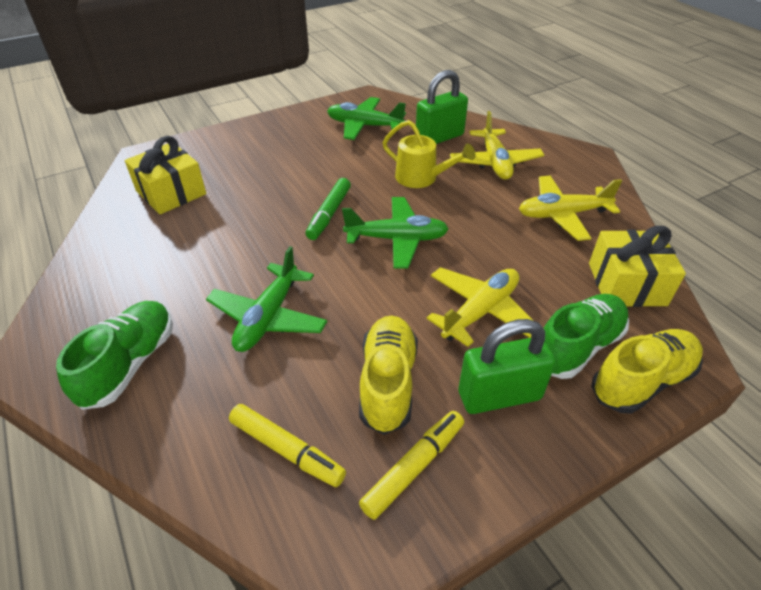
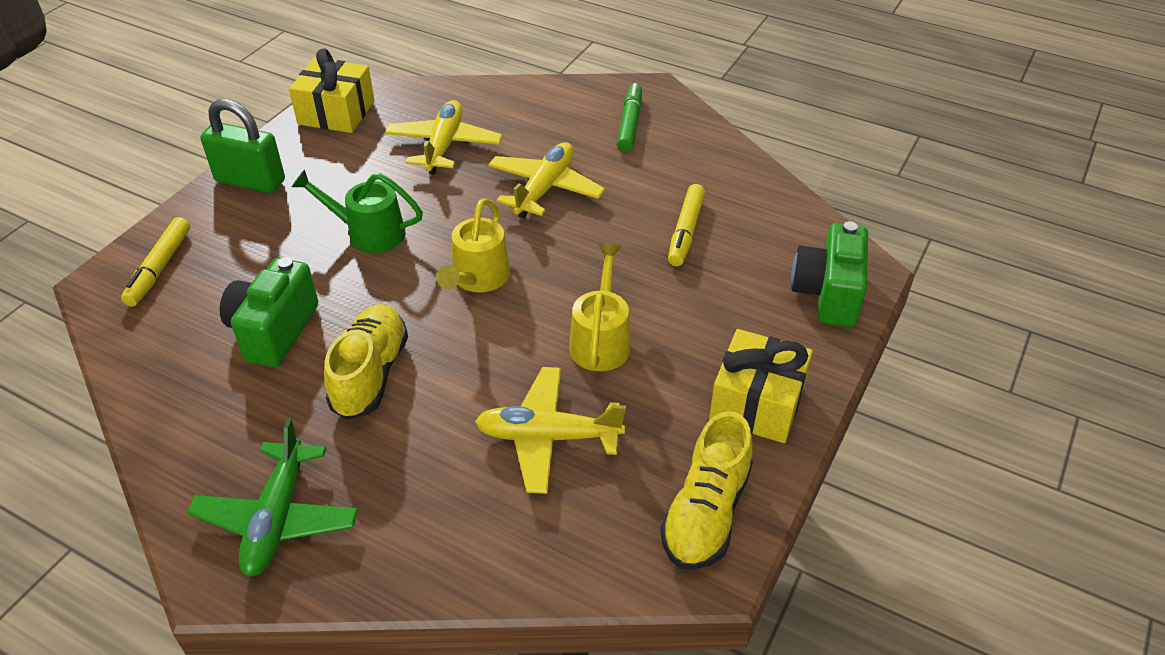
green camera: none = 0 -> [220,257,318,367] [791,221,868,327] = 2
green padlock: [416,70,468,144] [458,319,556,414] = 2 -> [201,99,285,193] = 1
green plane: [206,246,327,352] [327,97,406,140] [342,197,449,269] = 3 -> [187,418,358,577] = 1
green shoe: [56,301,173,410] [543,294,629,379] = 2 -> none = 0
green watering can: none = 0 -> [292,169,423,253] = 1
yellow watering can: [382,120,476,188] = 1 -> [436,198,510,292] [569,243,631,371] = 2

